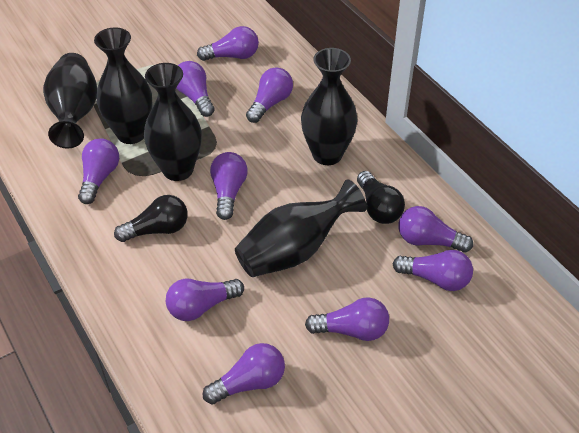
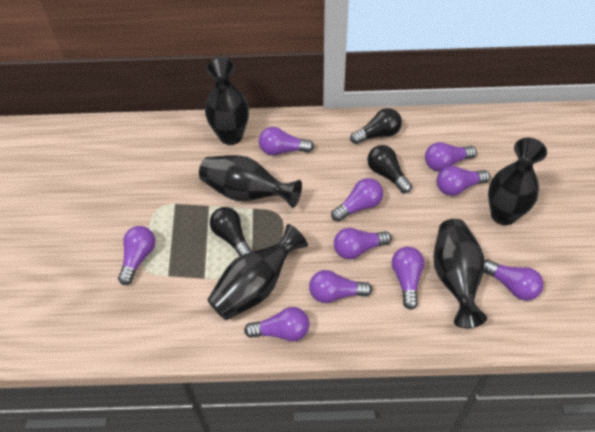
black light bulb: [114,195,188,242] [357,171,405,224] = 2 -> [210,207,252,256] [350,108,402,144] [367,145,412,193] = 3

